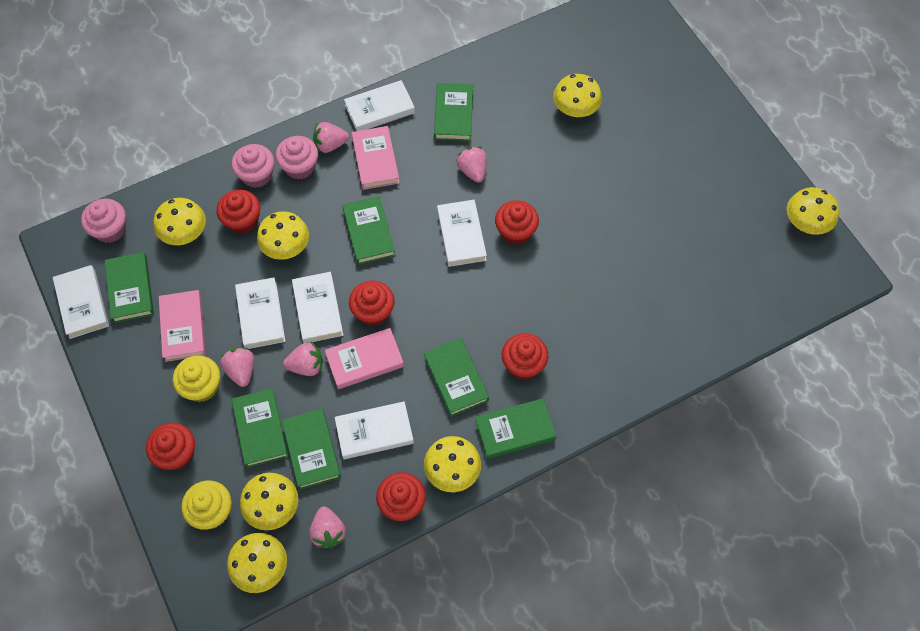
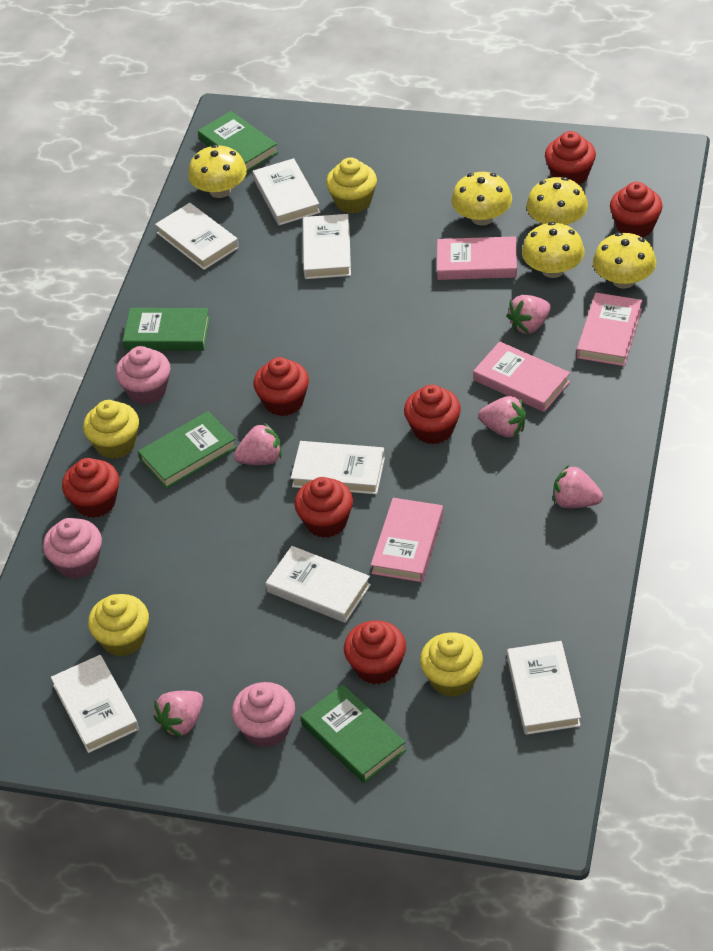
green book: [105,252,154,323] [232,388,288,468] [282,409,341,490] [342,196,395,265] [424,338,489,417] [434,83,473,141] [475,398,556,459] = 7 -> [123,308,210,351] [138,411,237,489] [198,111,278,172] [301,684,406,783] = 4
pink book: [159,290,206,362] [325,328,404,389] [352,126,400,190] = 3 -> [371,498,444,582] [437,236,517,280] [473,341,570,412] [577,293,642,366] = 4
red cupcake: [146,423,195,470] [216,190,260,234] [349,281,395,326] [376,472,426,521] [495,200,539,245] [502,333,548,380] = 6 -> [62,458,119,518] [254,357,309,416] [294,477,353,538] [344,620,406,684] [404,385,461,444] [545,131,596,185] [610,182,663,237] = 7
white book: [53,265,109,339] [235,277,285,349] [292,272,344,343] [335,401,414,459] [344,80,415,131] [437,200,487,267] = 6 -> [51,655,139,753] [155,203,239,270] [253,158,320,225] [266,546,371,623] [291,441,385,494] [303,214,351,279] [507,641,581,735] = 7
yellow cupcake: [173,355,220,402] [181,481,232,530] = 2 -> [83,400,139,459] [88,594,149,656] [326,157,377,213] [420,632,483,697] = 4
yellow mushroom: [154,198,206,245] [227,533,287,593] [240,473,298,530] [257,211,309,260] [424,436,481,492] [553,74,602,117] [787,187,839,235] = 7 -> [188,145,247,198] [451,172,512,226] [522,222,584,278] [526,177,588,226] [593,233,656,289] = 5

